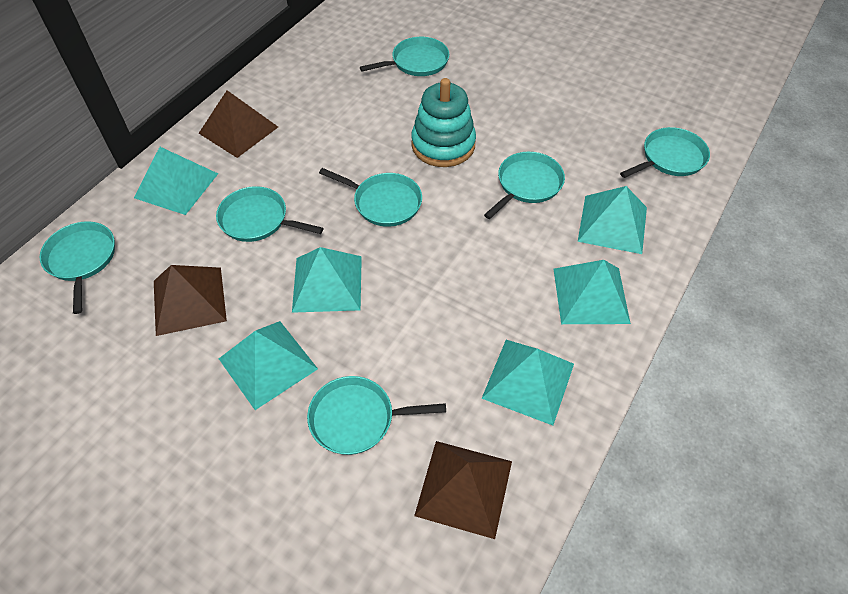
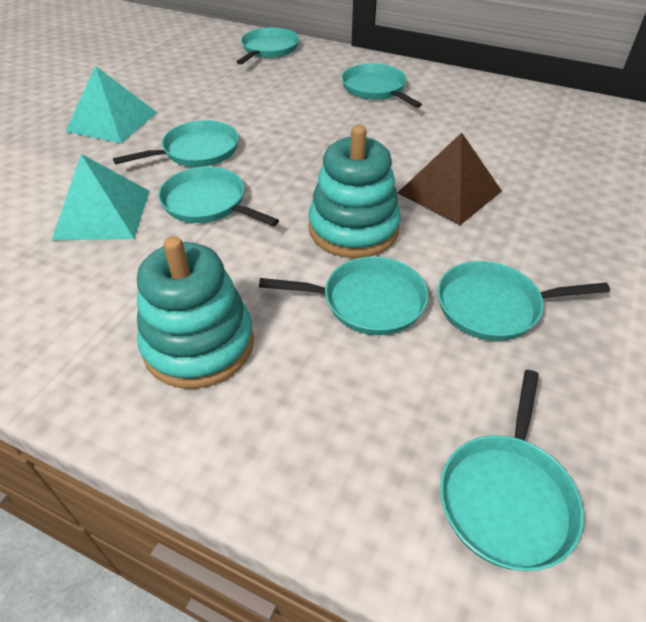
brown pyramid: [154,265,227,336] [199,90,278,158] [414,441,512,539] = 3 -> [398,133,502,225] = 1
turquoise pyramid: [134,147,218,215] [219,321,318,410] [292,247,362,313] [481,340,574,426] [553,260,631,324] [578,186,647,254] = 6 -> [52,154,149,240] [65,66,157,143] = 2
turquoise stacking toy: [411,78,476,167] = 1 -> [137,236,254,389] [309,125,401,258] = 2

